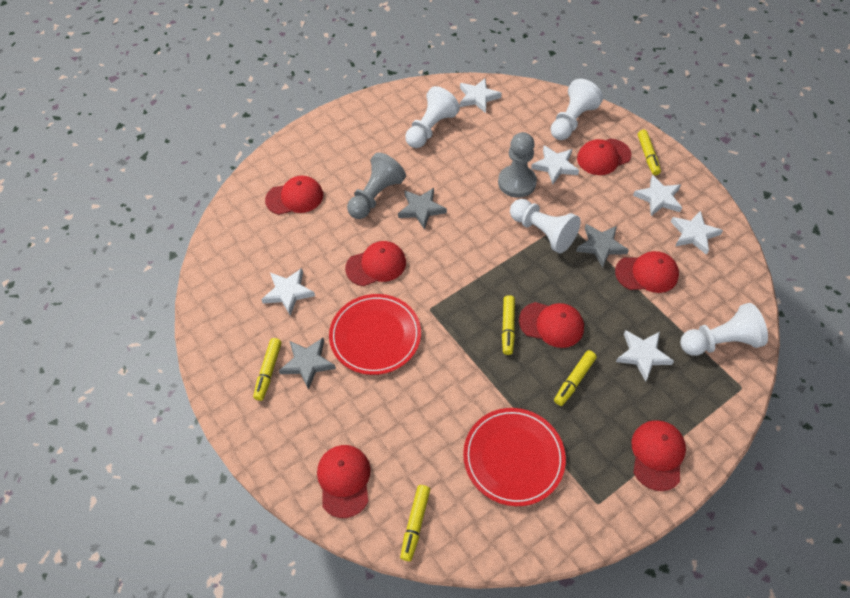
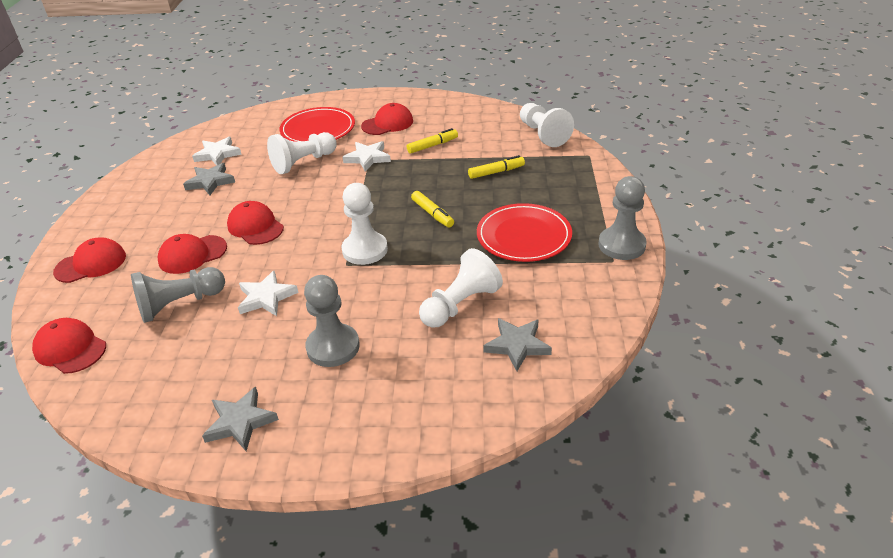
grey pawn: [347,153,406,219] [498,132,537,198] = 2 -> [131,267,225,323] [304,275,360,367] [598,176,647,260] = 3
red cap: [265,176,323,215] [317,445,370,518] [345,241,406,286] [519,302,584,348] [577,139,631,175] [615,251,679,293] [631,420,686,491] = 7 -> [32,318,106,374] [53,237,126,283] [158,234,227,274] [227,201,284,245] [361,103,413,135] = 5
white star: [261,268,315,316] [460,78,502,113] [531,145,579,184] [616,330,674,381] [633,175,682,216] [671,210,723,255] = 6 -> [192,137,242,165] [238,271,298,316] [342,141,391,171] = 3
yellow marker: [253,338,282,401] [400,485,430,561] [502,295,515,355] [554,350,597,406] [638,130,661,175] = 5 -> [407,128,458,154] [411,191,454,228] [468,155,525,179] = 3

